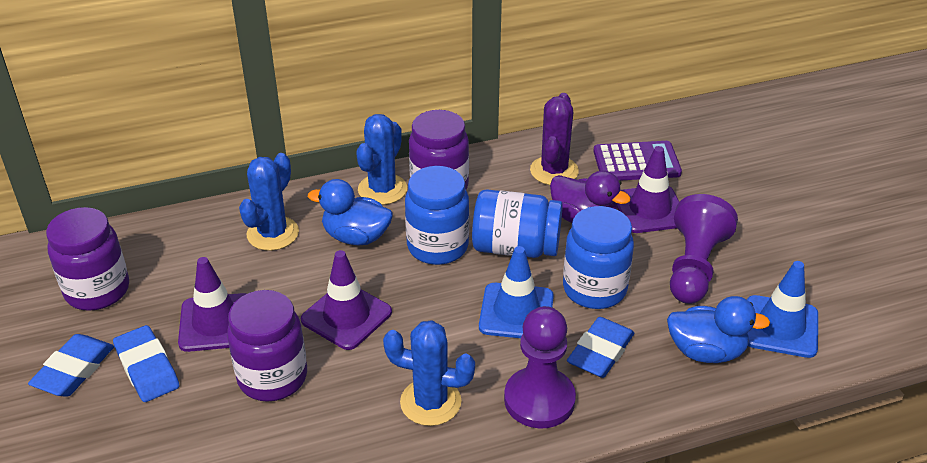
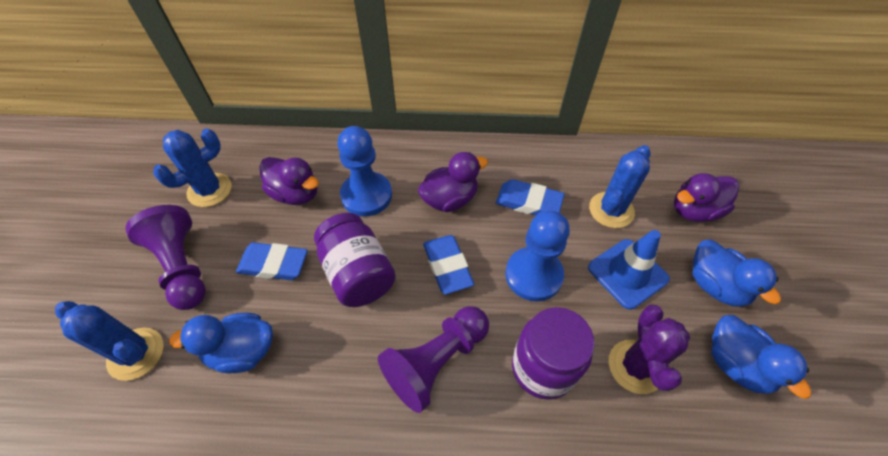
blue duck: [308,179,393,245] [667,296,770,363] = 2 -> [169,313,273,374] [693,239,781,307] [711,315,812,399] = 3
blue jar: [405,166,469,265] [472,189,563,258] [563,206,634,309] = 3 -> none = 0
blue pawn: none = 0 -> [337,126,392,217] [506,210,570,302] = 2
blue traffic cone: [479,246,554,338] [747,261,818,358] = 2 -> [588,230,670,310] = 1
purple calculator: [593,141,682,181] = 1 -> none = 0
purple duck: [550,170,631,223] = 1 -> [259,157,319,205] [418,152,488,212] [674,173,739,222] = 3
purple jar: [46,207,129,311] [227,290,307,402] [409,110,469,190] = 3 -> [314,213,396,307] [512,307,595,400] = 2
purple traffic cone: [178,257,247,352] [301,250,392,350] [616,146,679,233] = 3 -> none = 0

